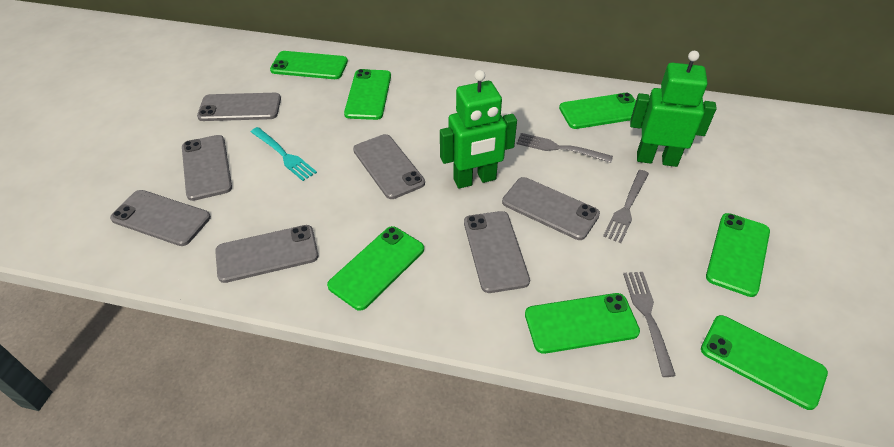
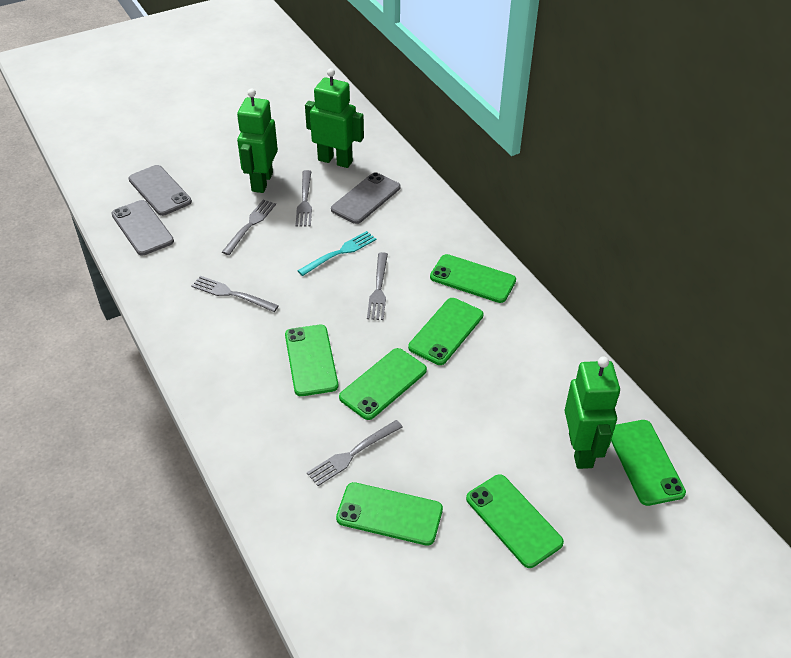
green robot: [440,70,517,189] [630,51,717,167] = 2 -> [237,89,278,193] [305,68,364,168] [565,356,620,469] = 3
grey fork: [517,133,613,163] [603,170,649,243] [623,272,676,377] = 3 -> [191,276,279,312] [222,200,276,255] [296,170,312,227] [307,420,403,486] [367,252,388,320] = 5
grey phone: [110,190,211,246] [182,135,232,201] [197,93,281,121] [215,225,318,283] [353,134,425,199] [464,211,530,293] [502,177,600,240] = 7 -> [111,200,174,255] [129,165,192,216] [331,172,400,224] = 3

